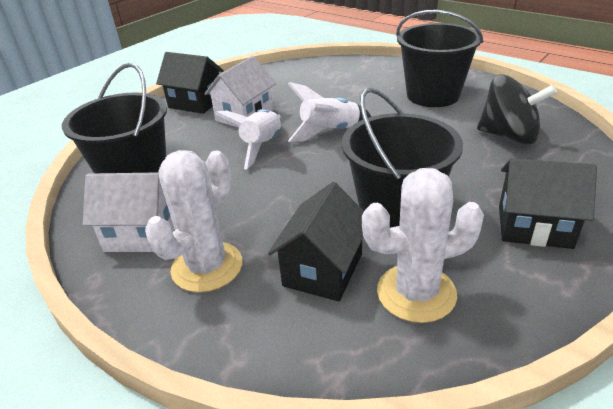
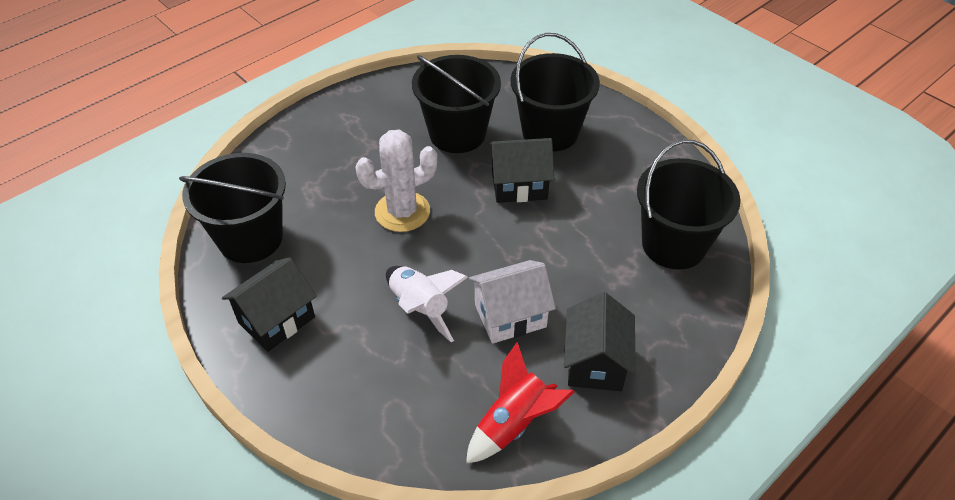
black bucket: [62,63,167,173] [342,88,463,228] [397,10,483,107] = 3 -> [179,153,286,263] [412,55,501,153] [510,33,600,152] [637,140,740,269] = 4
black spinning top: [477,74,557,145] = 1 -> none = 0
red rocket: none = 0 -> [466,342,575,464] = 1
white cactus: [145,150,242,293] [362,168,484,323] = 2 -> [355,130,438,232] = 1
white house: [83,172,174,252] [204,56,276,128] = 2 -> [469,260,556,344] = 1
white rocket: [215,109,281,169] [288,82,372,142] = 2 -> [386,266,468,342] = 1

